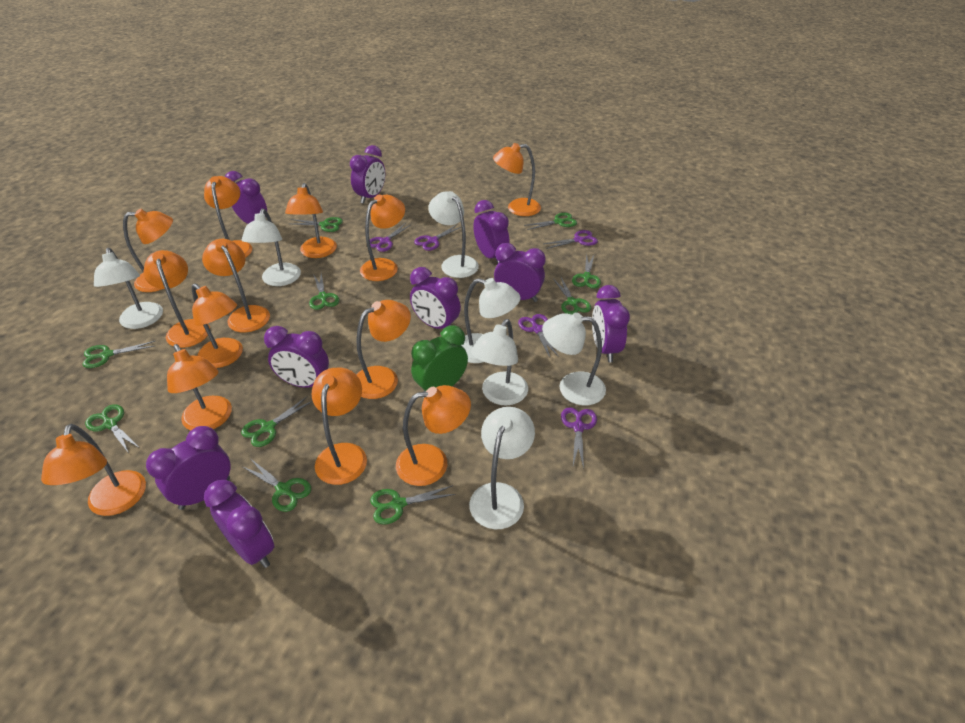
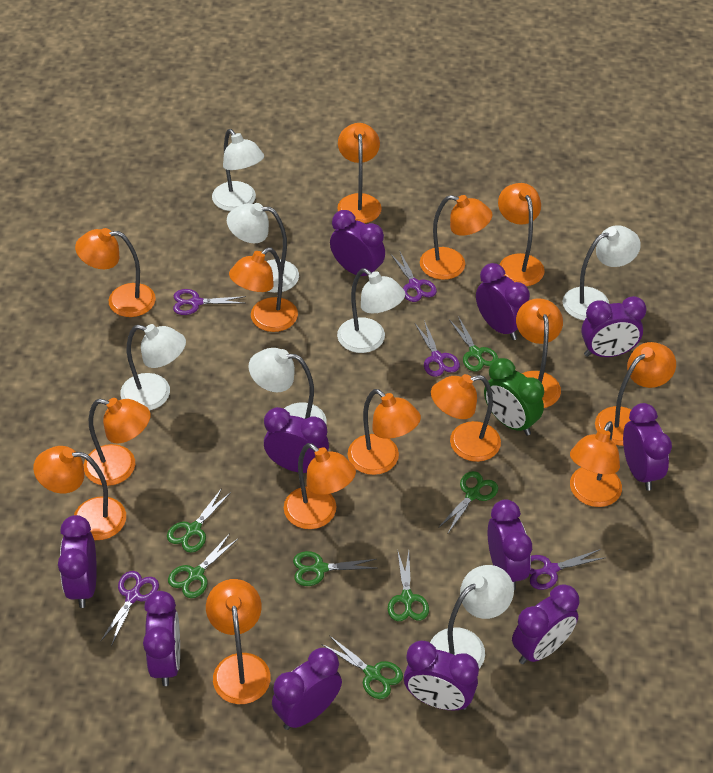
green scissors: [83,341,155,368] [85,404,139,453] [241,396,313,447] [242,459,311,512] [291,217,343,232] [309,273,339,310] [370,485,456,525] [524,213,577,230] [553,278,591,315] [572,253,601,289] = 10 -> [167,488,231,553] [168,533,239,598] [293,551,377,586] [321,635,403,699] [388,549,429,621] [438,471,498,533] [450,316,498,371] = 7
orange lamp: [41,424,146,516] [123,209,173,292] [144,250,210,348] [167,344,232,431] [192,283,243,368] [202,239,270,332] [204,176,252,258] [285,183,337,258] [311,368,367,485] [356,300,411,399] [360,194,405,281] [396,385,471,486] [493,143,541,216] = 13 -> [33,446,126,540] [75,228,156,317] [84,398,151,486] [206,579,271,704] [229,247,298,332] [284,443,356,529] [337,123,382,223] [348,389,421,475] [420,195,492,280] [431,374,501,462] [498,183,545,286] [516,298,563,408] [570,421,622,507] [595,342,676,446] = 14
purple clock: [146,426,230,510] [204,480,275,568] [225,171,267,224] [264,326,329,388] [350,145,385,204] [410,267,461,329] [473,200,510,264] [494,243,546,302] [592,285,630,362] = 9 -> [58,515,97,608] [143,591,180,686] [264,407,329,473] [272,647,342,730] [330,210,385,276] [404,641,479,711] [476,263,530,340] [488,499,532,590] [512,584,579,664] [581,296,647,357] [623,403,672,491] = 11

